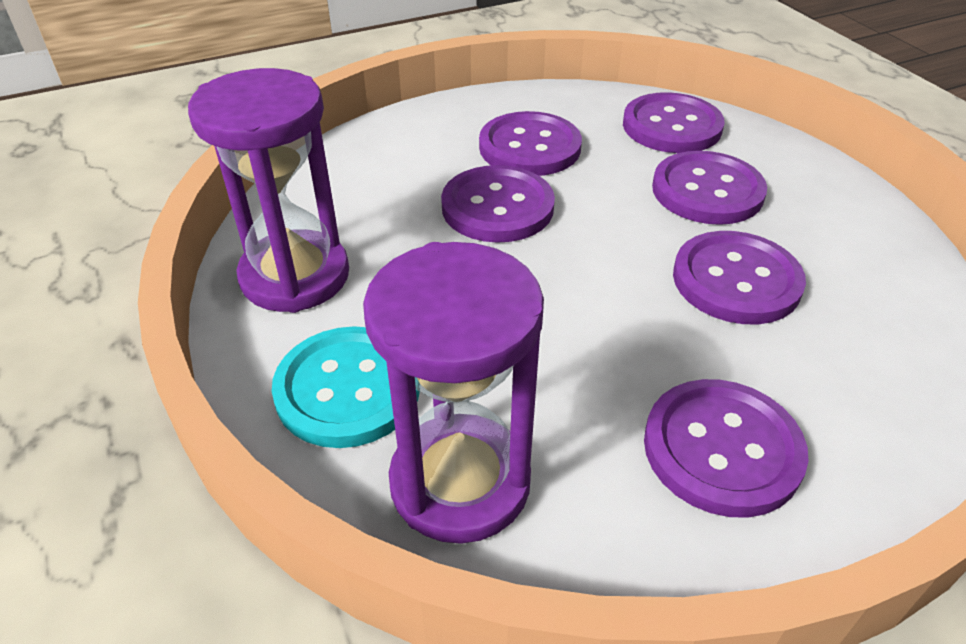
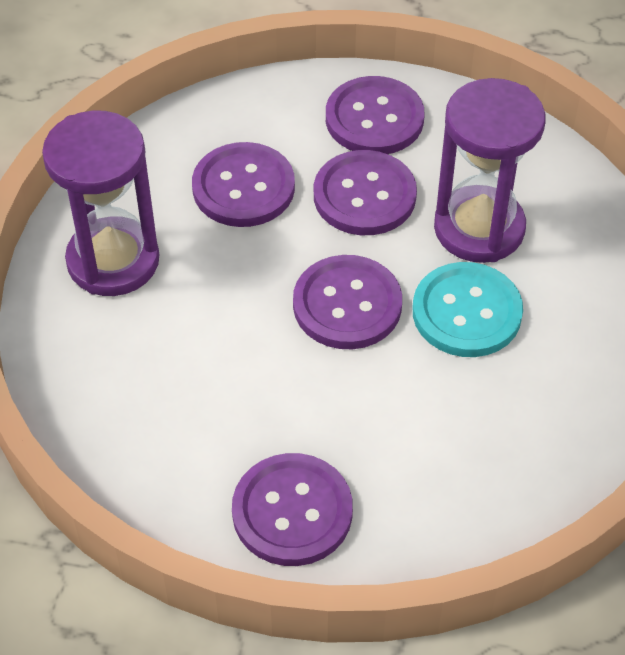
purple button: [441,165,555,243] [479,111,582,176] [623,92,725,153] [644,379,809,518] [652,151,767,225] [673,231,806,324] = 6 -> [192,142,295,227] [232,453,353,566] [293,255,402,349] [314,150,417,235] [326,76,425,154] = 5

